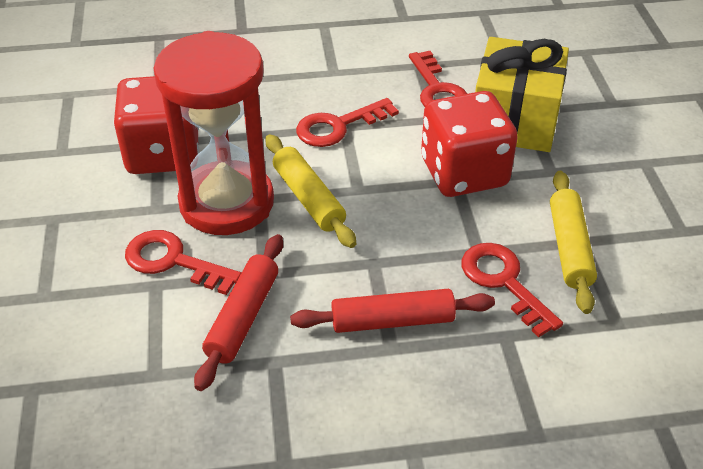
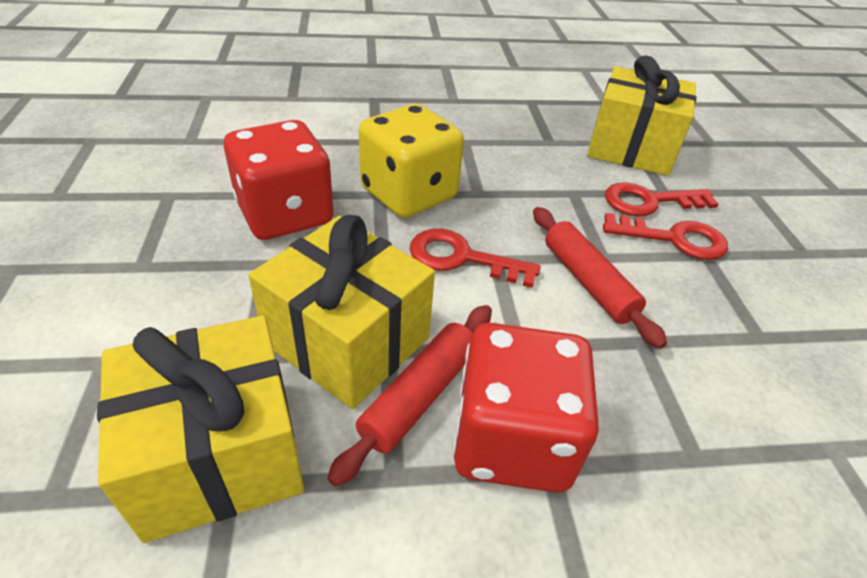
red hourglass: [154,31,274,235] = 1 -> none = 0
red key: [125,230,241,295] [296,98,399,147] [409,51,467,107] [462,243,563,337] = 4 -> [410,229,541,288] [603,213,728,260] [605,182,719,216] = 3
yellow dice: none = 0 -> [359,104,464,218] = 1
yellow gift: [475,37,569,152] = 1 -> [97,315,305,543] [248,215,435,409] [587,55,696,176] = 3
yellow rolling pin: [266,134,356,248] [550,171,597,314] = 2 -> none = 0

